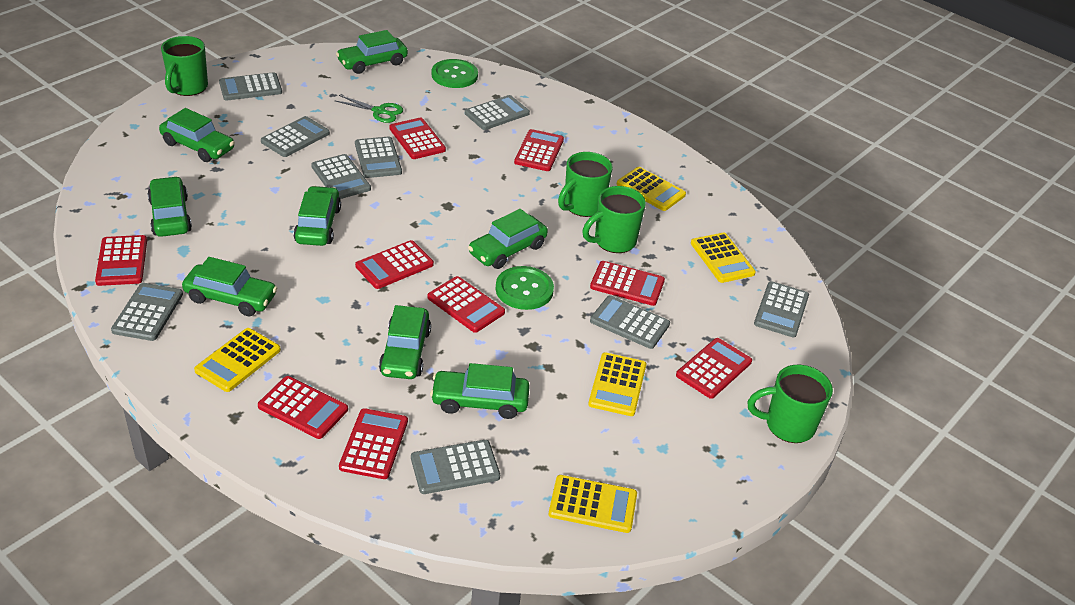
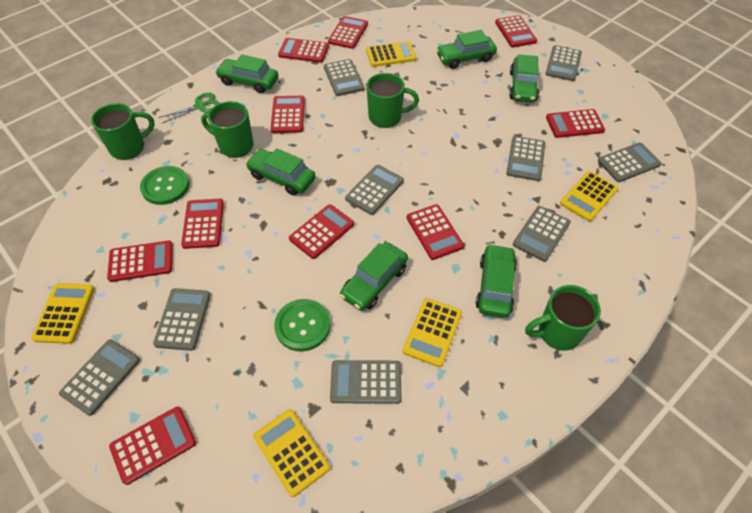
green car: [147,176,192,237] [159,108,235,162] [182,257,277,316] [294,186,341,246] [336,30,408,74] [379,305,431,379] [430,363,530,419] [468,209,548,269] = 8 -> [215,54,279,93] [246,149,316,195] [340,242,408,311] [436,30,497,69] [476,244,517,318] [509,54,539,103] = 6
red calculator: [95,235,147,286] [258,376,348,439] [339,408,408,479] [355,240,434,289] [389,118,446,159] [427,276,505,333] [514,129,564,171] [590,261,665,306] [676,338,752,399] = 9 -> [107,240,173,282] [109,407,196,485] [181,199,224,249] [271,96,305,133] [278,38,329,63] [289,204,354,259] [328,16,368,49] [407,204,464,260] [495,15,537,47] [546,109,605,138] = 10

